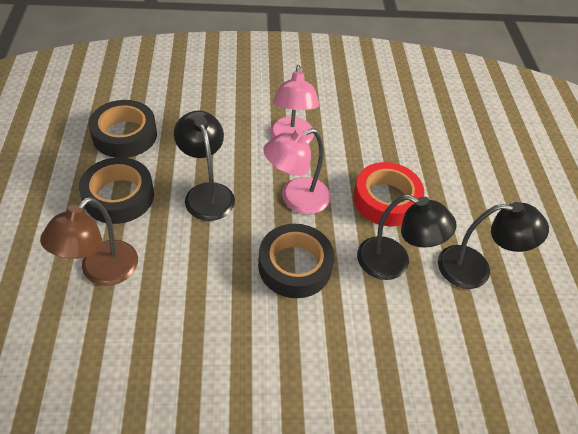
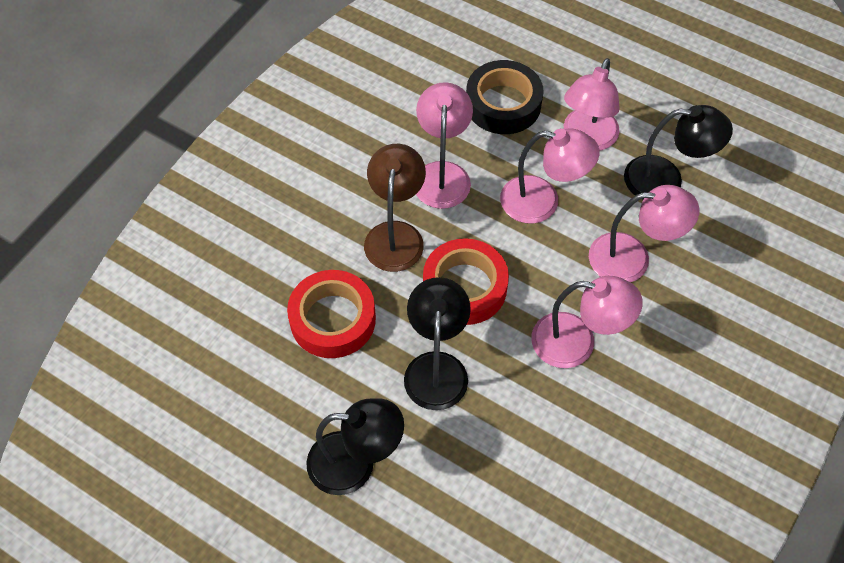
black tape: [79,157,154,224] [89,100,157,158] [258,224,334,298] = 3 -> [466,60,544,134] = 1
pink lamp: [263,128,331,214] [270,65,319,144] = 2 -> [416,82,473,209] [500,128,600,224] [532,276,643,368] [564,58,620,151] [589,185,699,282] = 5
red tape: [353,162,424,226] = 1 -> [287,270,376,358] [423,238,509,325] = 2

